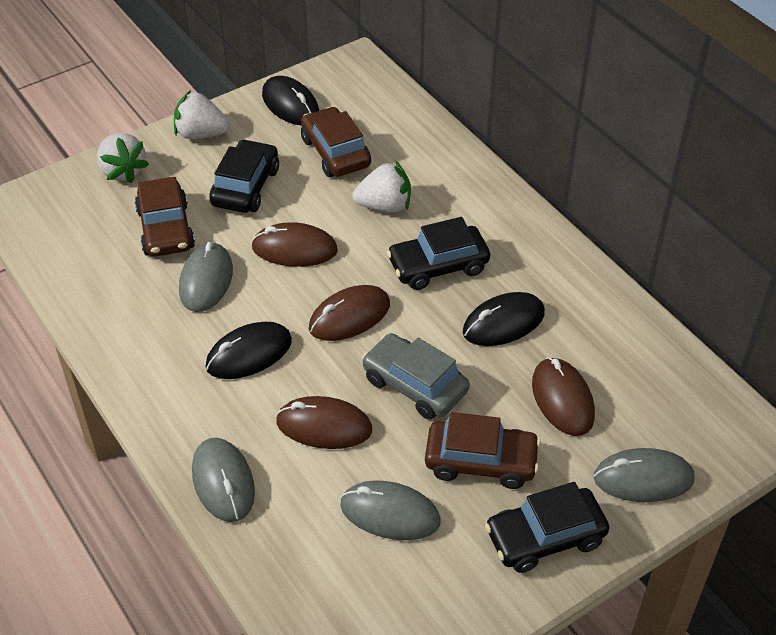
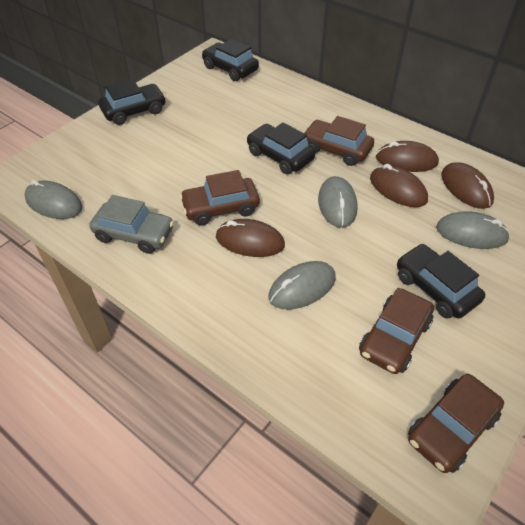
black car: [209,139,279,213] [387,217,490,290] [485,482,609,573] = 3 -> [98,79,166,125] [202,39,259,81] [247,122,315,174] [397,244,485,319] = 4
black mouse: [205,322,292,379] [262,76,319,126] [463,292,545,346] = 3 -> none = 0
brown car: [135,177,195,257] [301,107,371,177] [425,412,541,489] = 3 -> [180,170,260,226] [303,116,374,166] [359,288,434,374] [408,374,504,473] = 4
white strawberry: [97,133,149,183] [174,90,230,139] [352,160,411,213] = 3 -> none = 0

